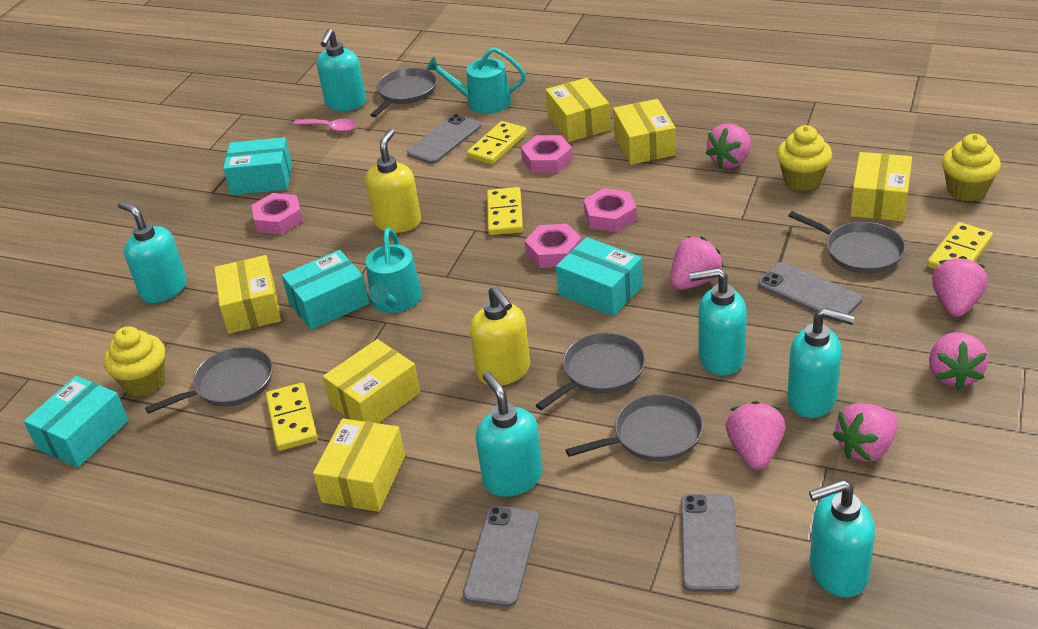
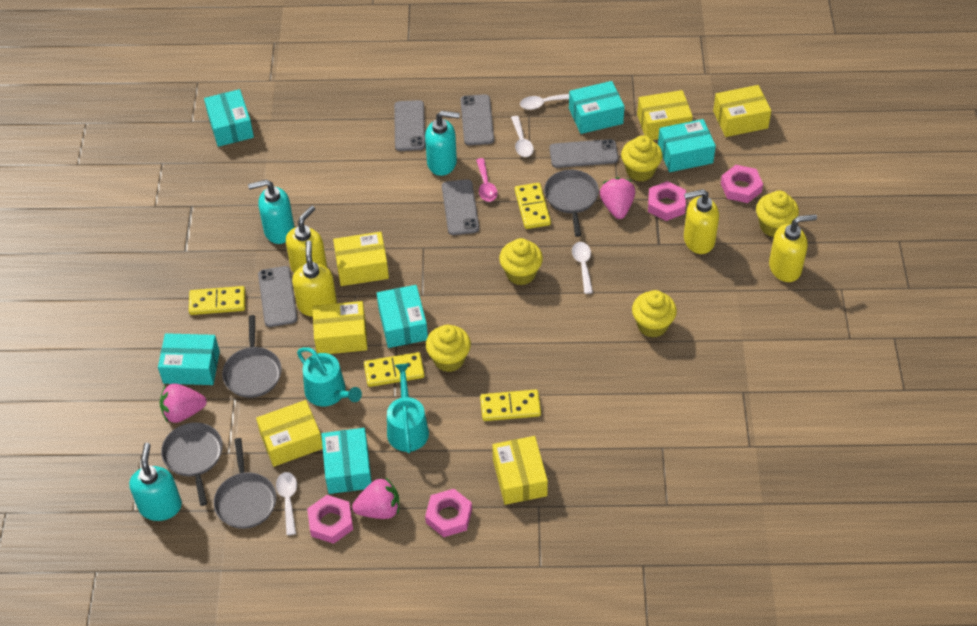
grey pan: [145,347,273,414] [371,68,437,117] [536,332,646,410] [566,394,703,462] [788,211,905,274] = 5 -> [161,422,223,506] [214,438,276,529] [222,315,282,398] [544,170,599,237] = 4
grey phone: [407,114,481,164] [463,506,539,607] [681,494,740,592] [758,262,862,322] = 4 -> [258,266,297,327] [394,100,425,151] [442,179,479,235] [461,94,494,145] [549,139,619,168] = 5
pink strawberry: [670,236,724,290] [706,123,751,169] [726,401,785,470] [832,403,897,462] [929,332,988,390] [932,256,988,317] = 6 -> [160,383,207,423] [352,477,399,519] [600,177,635,219] = 3
turquoise box: [24,376,129,468] [223,137,292,195] [282,250,369,330] [556,237,643,316] = 4 -> [158,333,220,385] [204,89,254,147] [321,428,372,494] [377,285,428,348] [569,81,625,134] [658,119,716,172] = 6
turquoise soap dispenser: [118,201,187,303] [317,29,366,111] [476,372,543,497] [690,268,747,376] [787,308,855,418] [809,480,875,597] = 6 -> [129,443,182,521] [248,179,294,244] [425,111,460,176] = 3
white spoon: none = 0 -> [276,472,297,535] [511,116,534,157] [520,94,569,110] [572,242,593,294] = 4
yellow cupcake: [103,326,165,397] [777,125,832,191] [942,134,1001,201] = 3 -> [426,325,471,372] [499,238,543,285] [621,136,663,182] [632,290,677,338] [756,191,799,237] = 5
yellow soap dispenser: [365,129,421,233] [470,285,530,386] = 2 -> [286,206,327,273] [292,240,337,317] [684,189,719,254] [769,214,817,282] = 4

